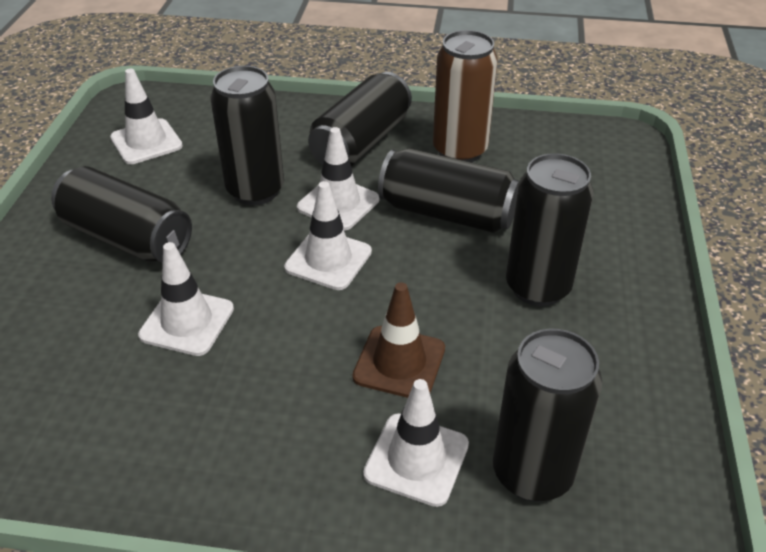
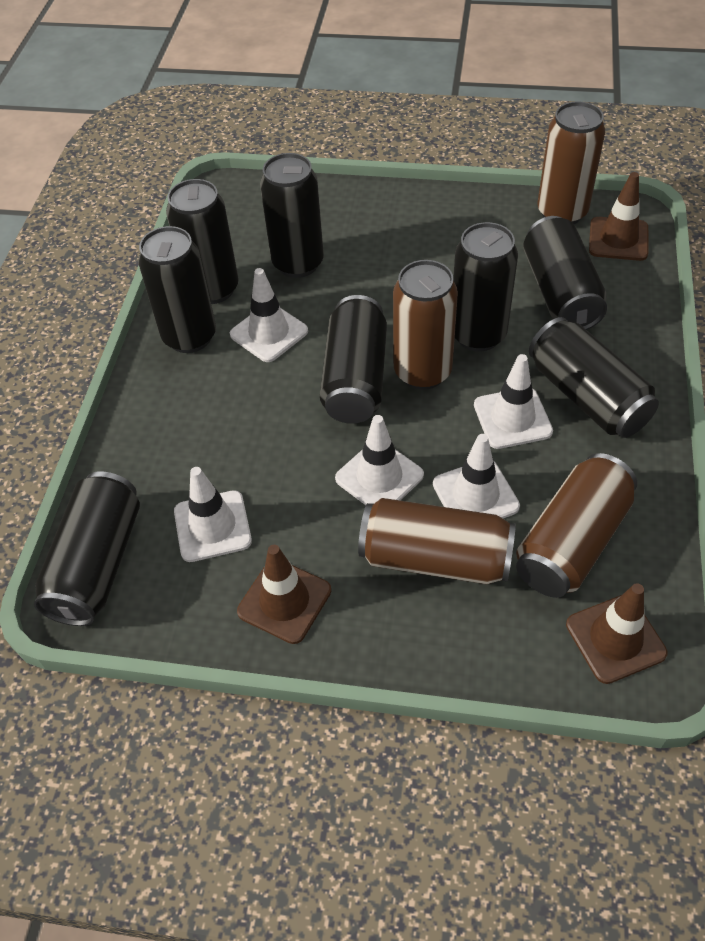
black can: [51,166,192,263] [210,66,284,205] [308,72,412,166] [378,148,519,233] [493,329,602,502] [506,153,594,306] = 6 -> [34,471,140,626] [138,226,216,353] [166,179,239,304] [260,153,324,278] [320,295,387,424] [453,222,518,352] [523,216,607,330] [529,317,659,438] = 8
brown can: [433,30,498,162] = 1 -> [358,498,516,584] [393,260,458,390] [516,453,637,598] [537,101,605,224] = 4
brown traffic cone: [352,282,445,398] = 1 -> [237,545,331,644] [566,583,667,684] [589,172,648,261] = 3

